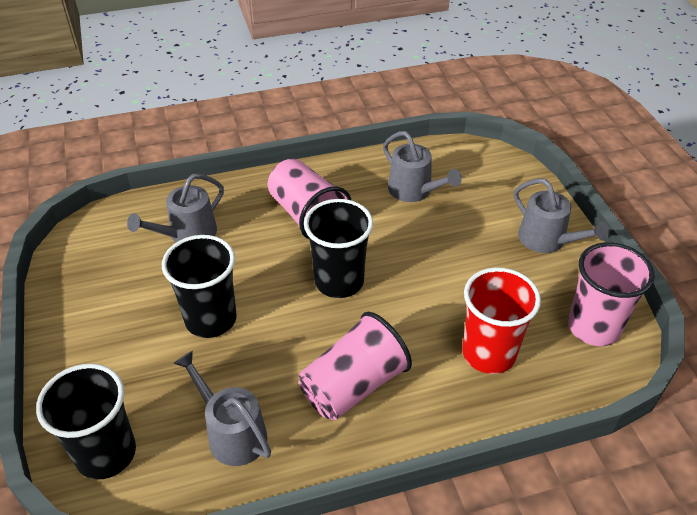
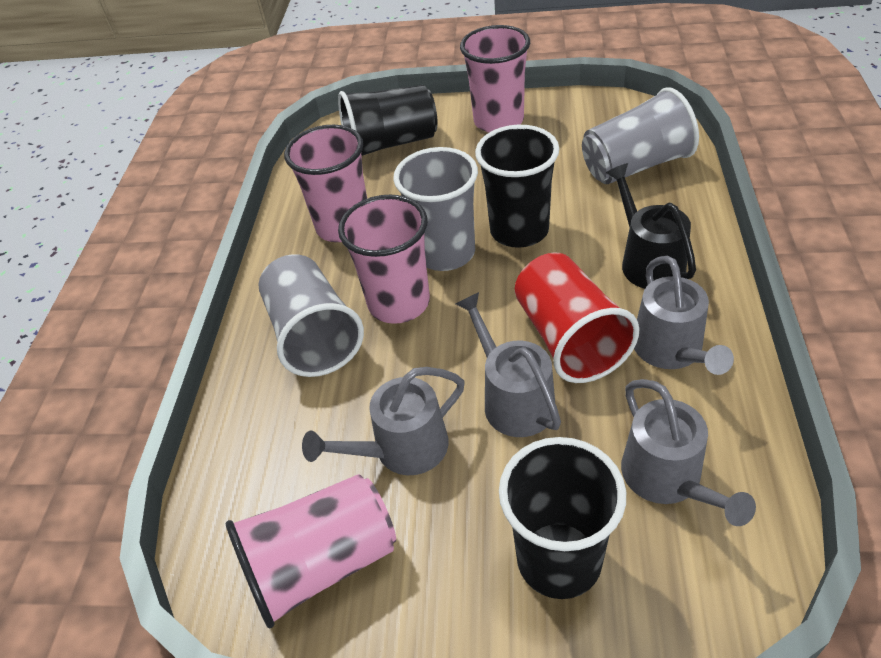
black watering can: none = 0 -> [606,163,696,289] = 1
grey cup: none = 0 -> [259,254,364,377] [393,147,478,271] [582,87,699,184] = 3
pink cup: [267,159,351,239] [299,312,412,420] [568,242,655,346] = 3 -> [226,474,396,628] [284,125,367,242] [338,195,430,324] [460,25,530,132] = 4

